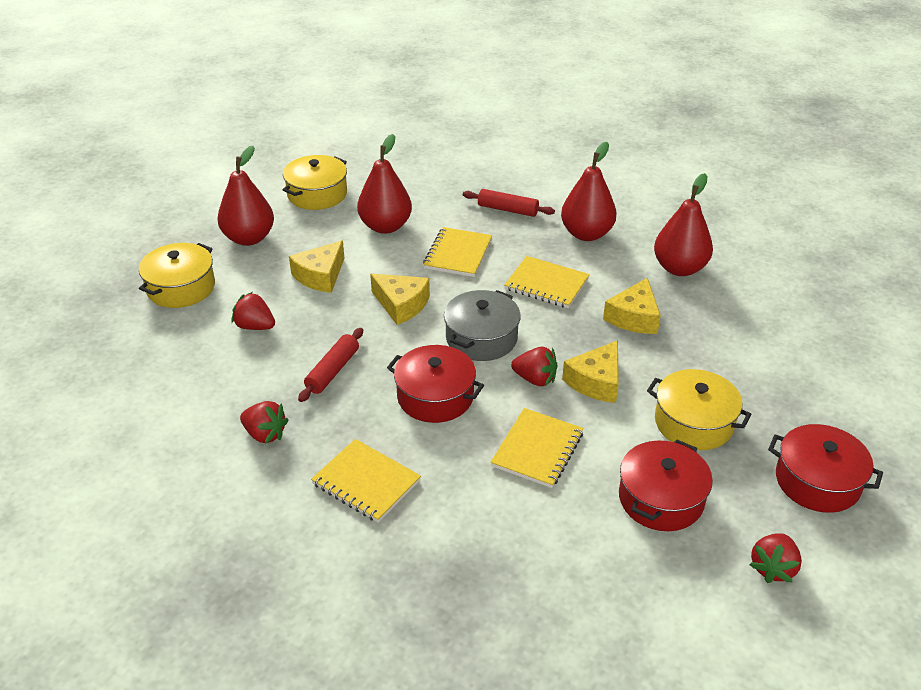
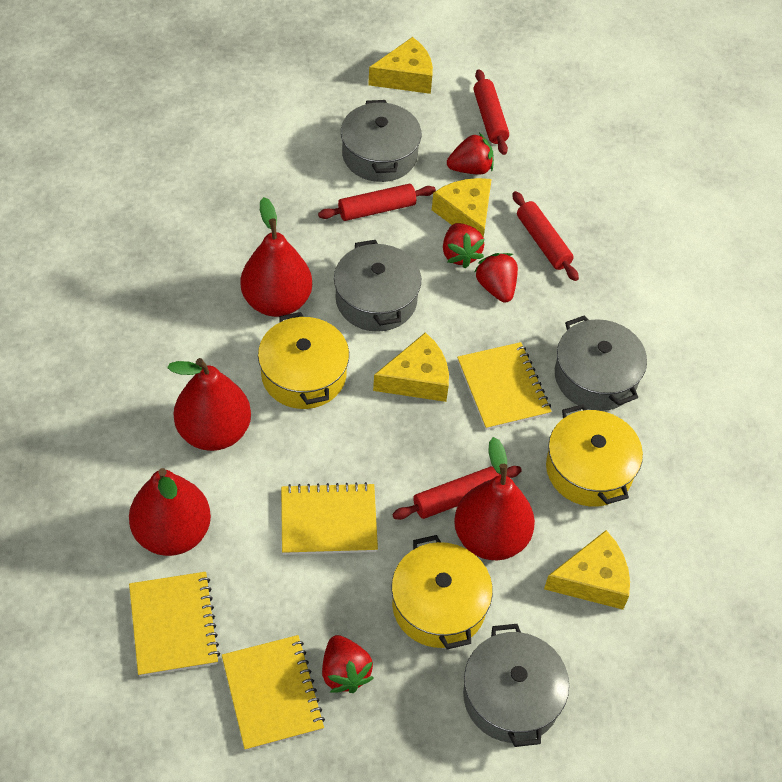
grey pot: [444,290,521,361] = 1 -> [334,240,421,332] [341,100,421,182] [463,624,569,747] [555,315,647,411] = 4
red pot: [387,345,484,423] [619,440,713,531] [768,424,883,513] = 3 -> none = 0
red rolling pin: [298,328,363,402] [463,189,555,217] = 2 -> [318,184,436,221] [392,466,522,520] [473,69,509,155] [512,191,579,281] = 4

